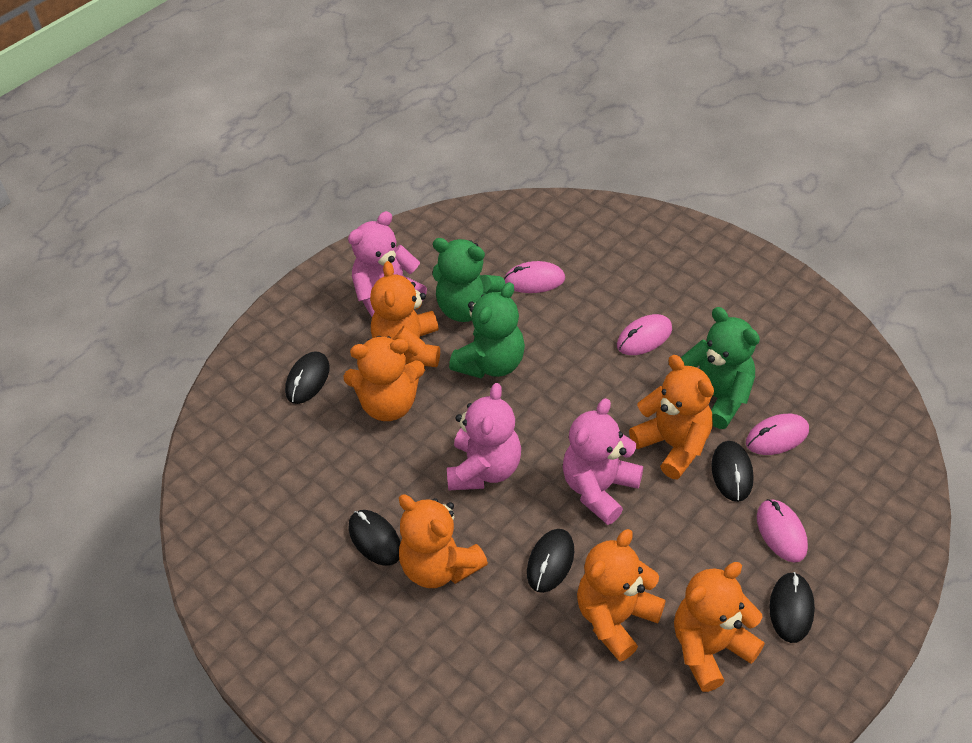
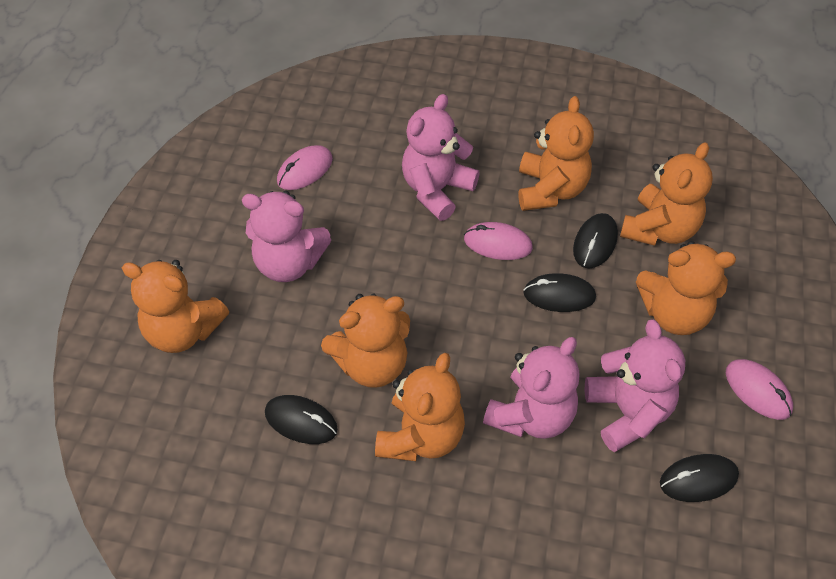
black mouse: [285,351,330,404] [349,510,401,566] [527,529,574,593] [711,441,753,502] [770,572,815,643] = 5 -> [265,395,338,444] [523,273,596,312] [573,213,618,268] [660,454,739,502] = 4
green teddy bear: [432,238,506,322] [449,282,525,378] [681,307,760,429] = 3 -> none = 0
pink mouse: [504,261,565,293] [617,314,672,355] [746,414,809,455] [757,499,808,563] = 4 -> [277,145,333,190] [464,222,533,260] [726,359,793,420] = 3
pink teddy bear: [348,211,427,317] [447,383,521,490] [563,398,643,525] = 3 -> [242,191,331,282] [402,94,480,221] [483,337,579,439] [585,319,685,452] = 4

